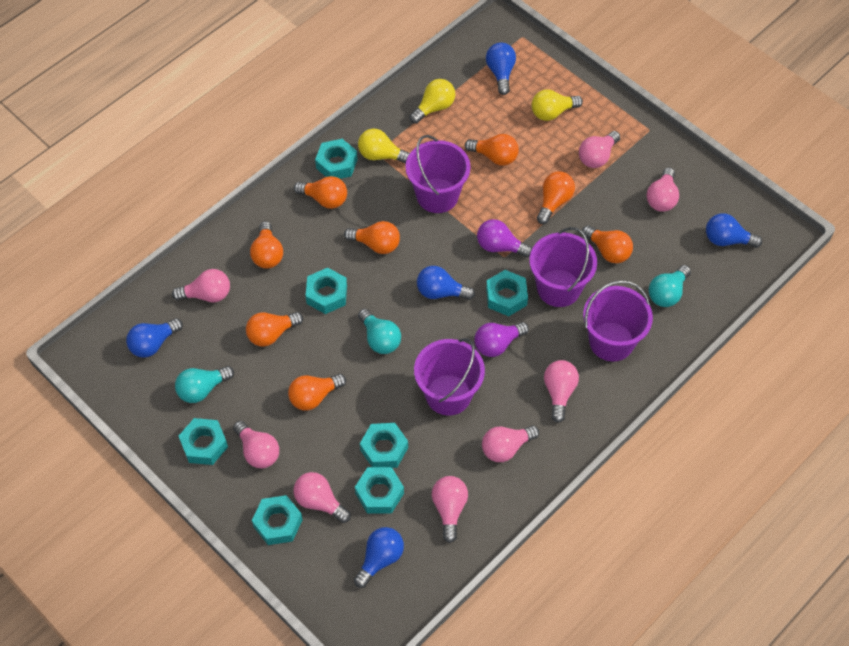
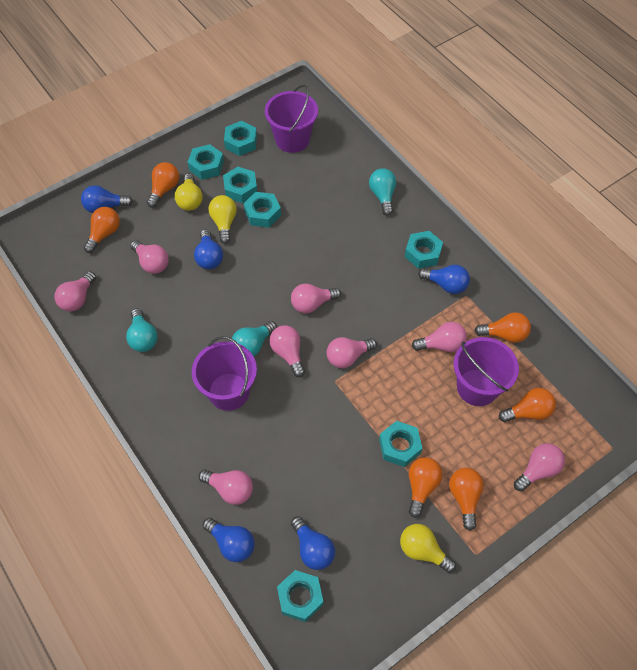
orange light bulb: [246,312,303,347] [250,221,283,269] [288,374,346,410] [294,176,347,209] [344,221,400,254] [465,134,519,166] [537,171,575,224] [582,225,633,263] = 8 -> [84,207,120,253] [147,162,179,208] [409,457,443,518] [449,468,484,531] [474,312,531,343] [499,388,556,422] = 6
purple bucket: [406,135,471,213] [414,338,485,416] [529,227,597,307] [583,280,653,362] = 4 -> [192,336,257,411] [265,85,318,153] [454,337,519,406] = 3
purple light bulb: [474,322,529,357] [477,219,532,258] = 2 -> none = 0

